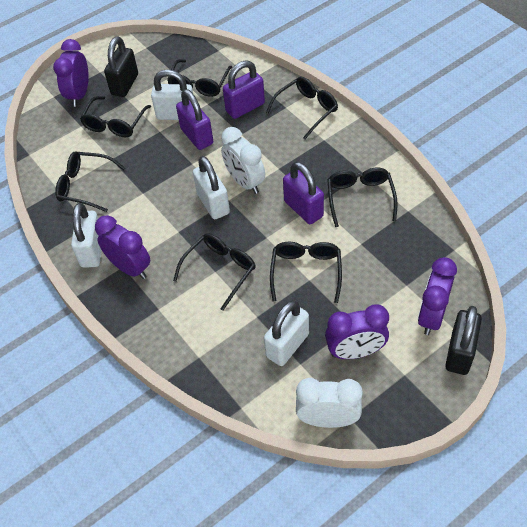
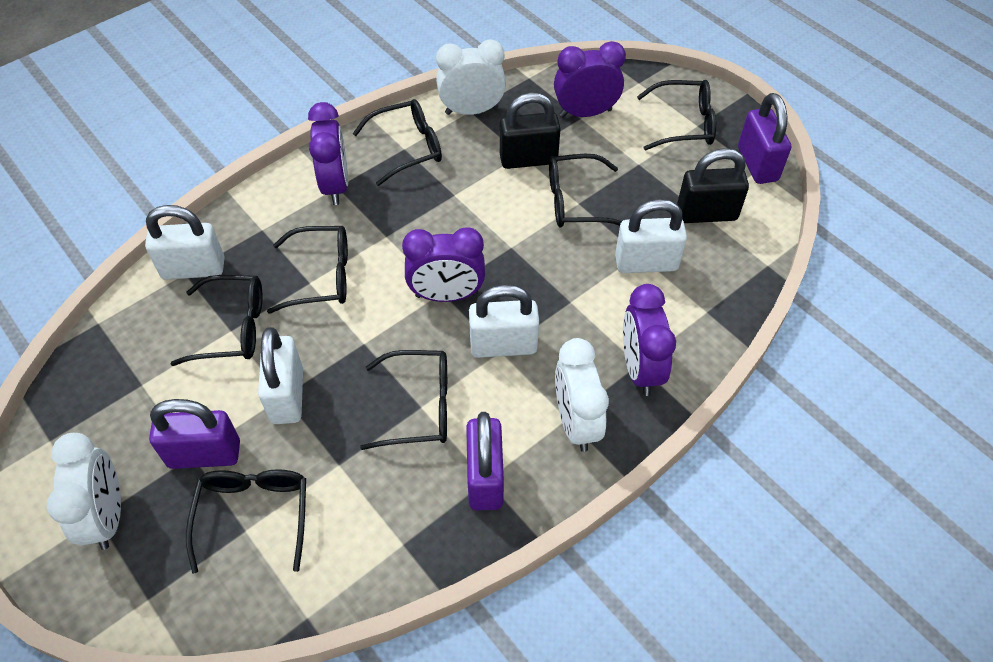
white clock: [221,127,265,194] [296,378,363,428] = 2 -> [47,433,121,550] [436,39,506,115] [555,338,609,452] = 3

